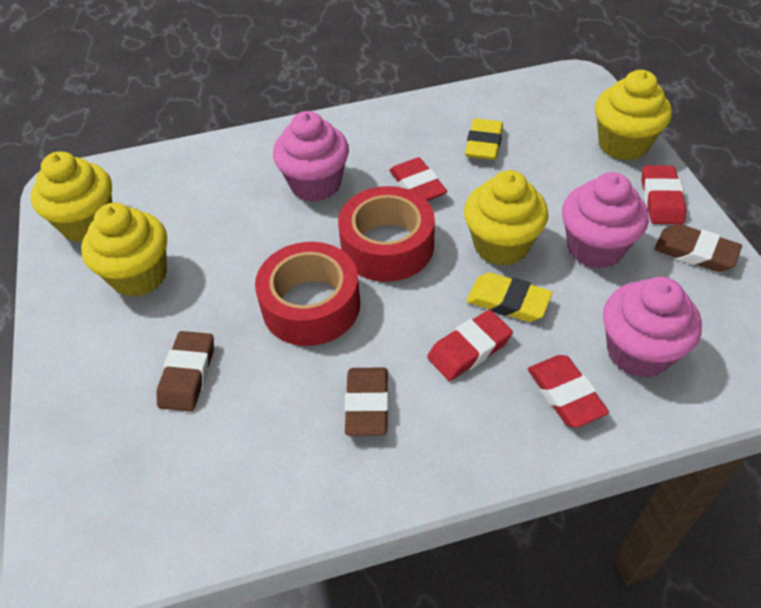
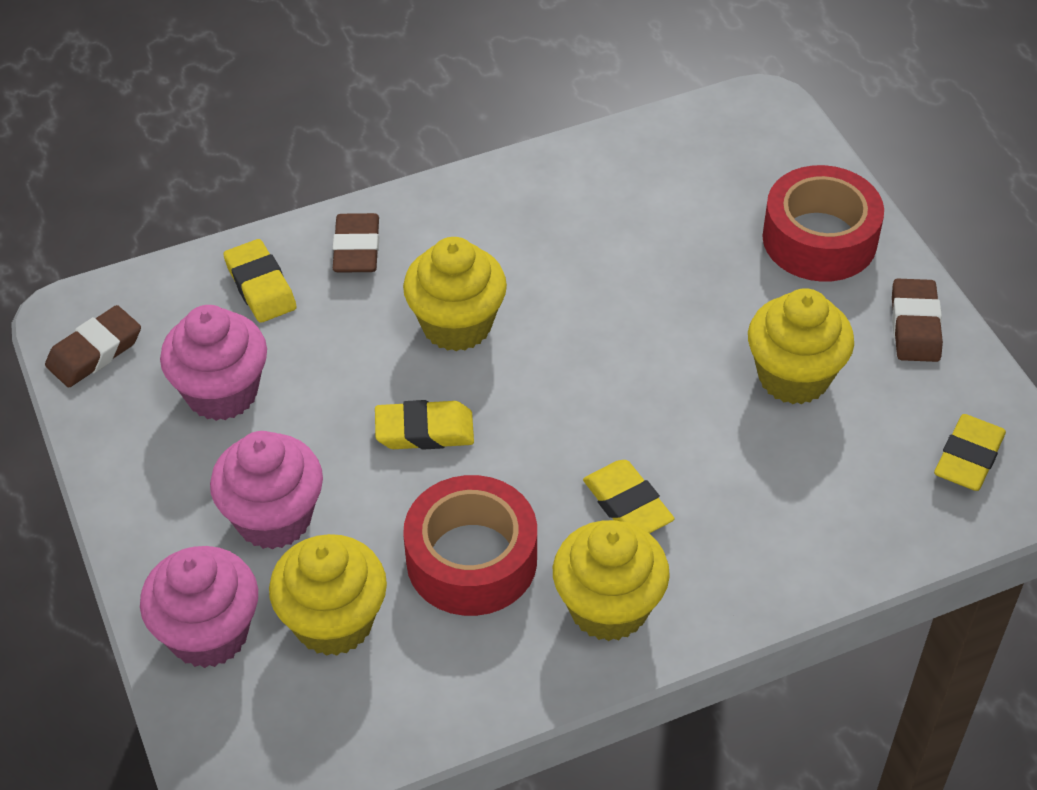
red eraser: [389,157,447,201] [427,310,513,381] [528,355,609,428] [641,165,686,224] = 4 -> none = 0
yellow eraser: [465,118,503,160] [467,272,552,322] = 2 -> [223,239,297,323] [375,400,474,450] [583,460,675,534] [934,414,1006,491] = 4

